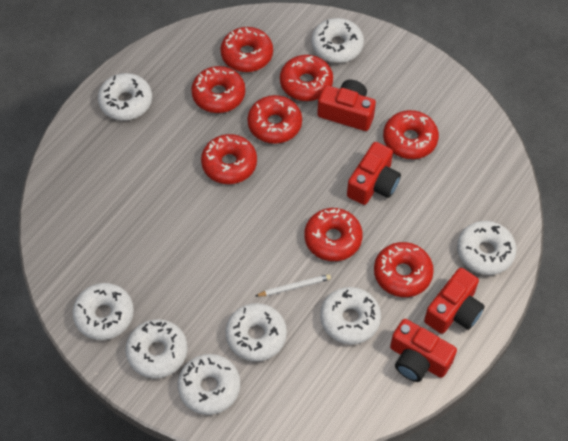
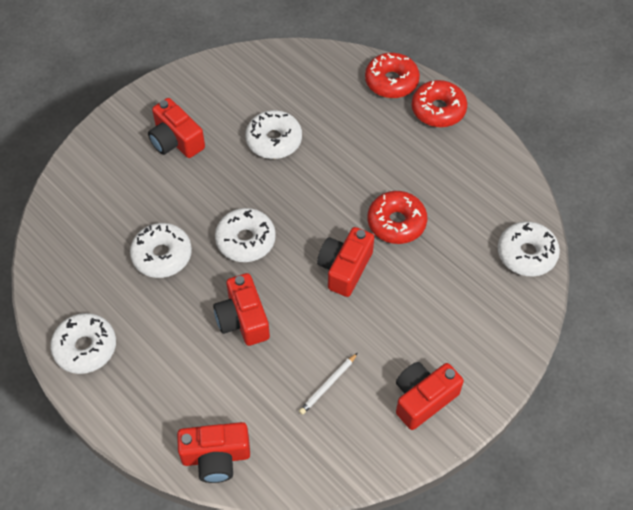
red camera: [317,80,376,131] [347,142,401,205] [390,319,457,382] [424,268,485,334] = 4 -> [148,98,205,158] [177,422,250,483] [213,273,270,346] [317,227,374,297] [396,362,464,430] = 5
red donut: [191,66,245,113] [201,134,257,184] [220,27,273,72] [247,95,302,144] [280,55,333,101] [304,208,363,261] [374,242,434,297] [383,110,439,159] = 8 -> [365,53,420,98] [368,191,427,244] [411,80,467,127] = 3
white donut: [72,283,134,340] [98,73,152,120] [126,319,188,378] [178,354,240,415] [226,303,287,362] [311,18,364,63] [320,287,381,344] [457,221,517,275] = 8 -> [50,313,116,374] [130,223,192,278] [215,208,276,262] [245,110,302,159] [498,221,560,276] = 5

